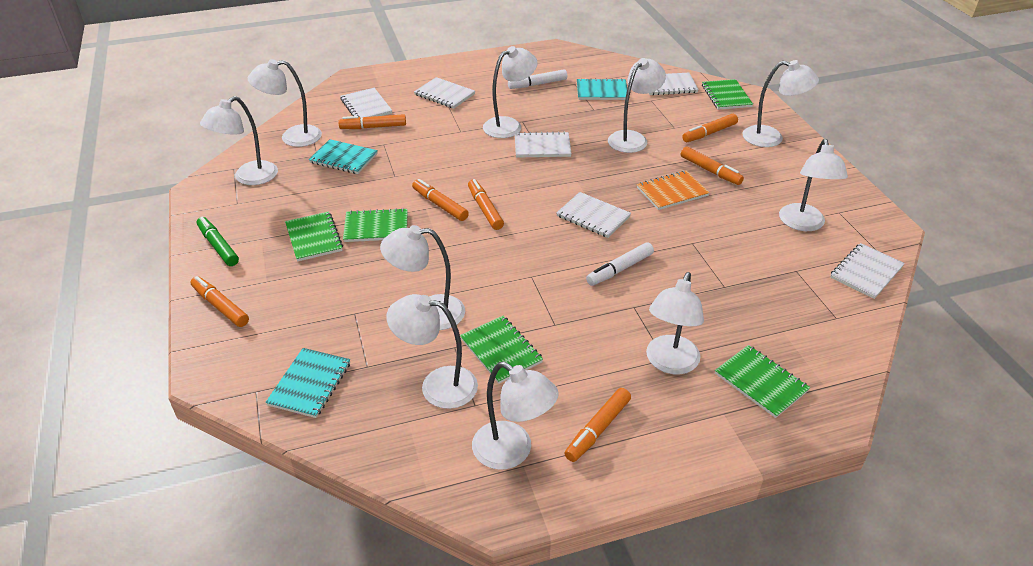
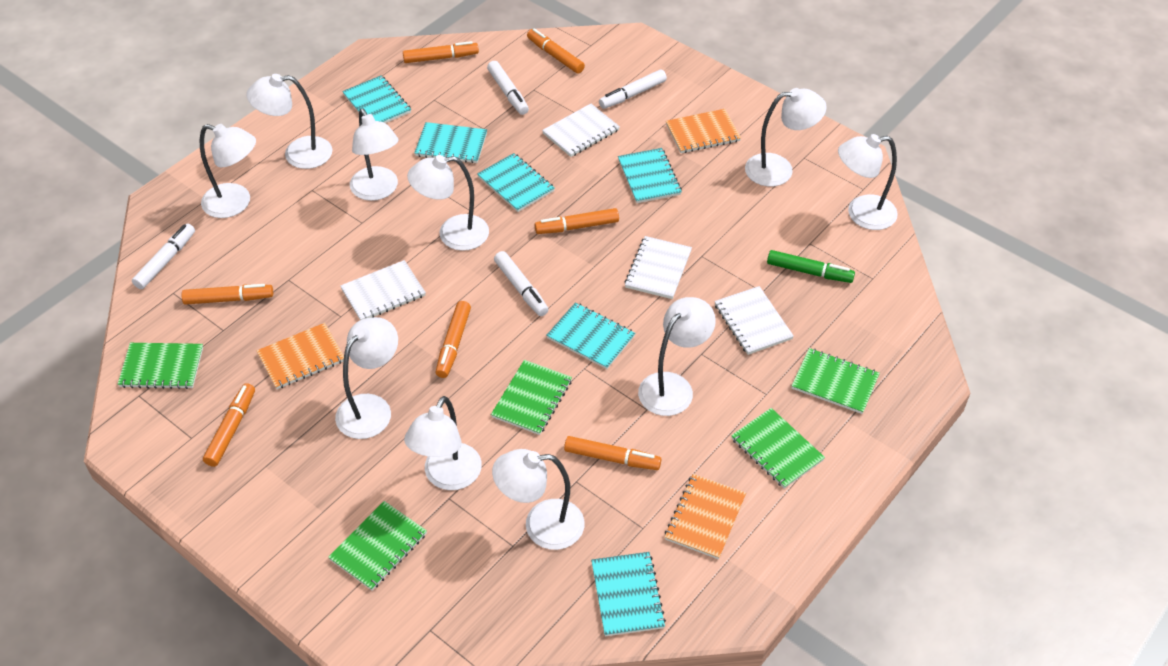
orange notebook: [637,171,710,210] = 1 -> [257,323,344,389] [665,474,746,559] [666,109,741,153] = 3
turquoise notebook: [265,348,350,418] [309,139,378,174] [577,78,627,100] = 3 -> [342,75,411,123] [414,122,487,163] [477,153,555,212] [546,302,635,369] [591,552,666,636] [618,148,682,203] = 6
white marker: [508,69,567,89] [586,242,654,286] = 2 -> [132,224,195,289] [487,61,529,115] [494,251,549,316] [599,70,667,109] = 4
white notebook: [341,88,392,118] [414,77,475,109] [515,131,572,158] [556,192,631,238] [649,73,699,95] [830,243,905,299] = 6 -> [340,260,426,320] [542,104,620,157] [624,236,692,299] [714,286,794,355] = 4

